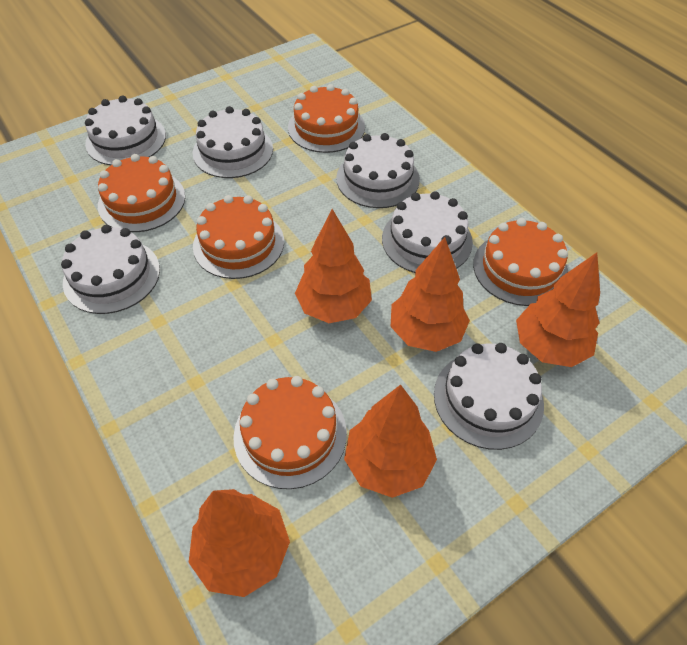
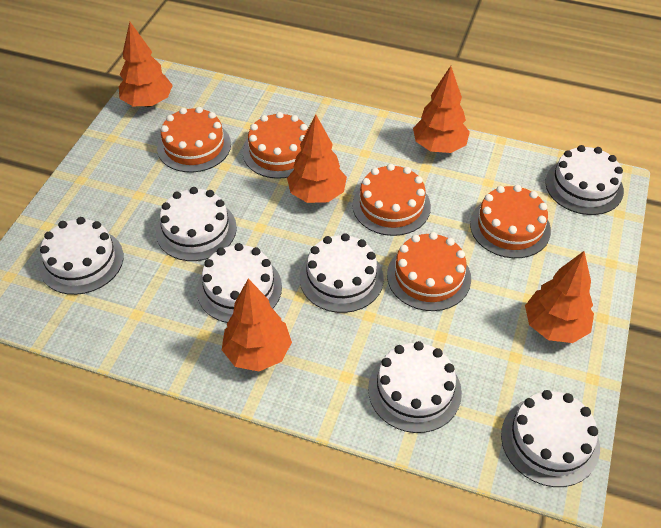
white cake: [61,225,160,314] [85,96,166,165] [193,106,273,178] [336,133,420,208] [382,191,473,273] [434,343,544,450] = 6 -> [39,217,123,295] [156,187,237,261] [197,243,282,323] [300,233,384,313] [368,341,462,433] [501,390,600,487] [545,145,624,215] = 7

